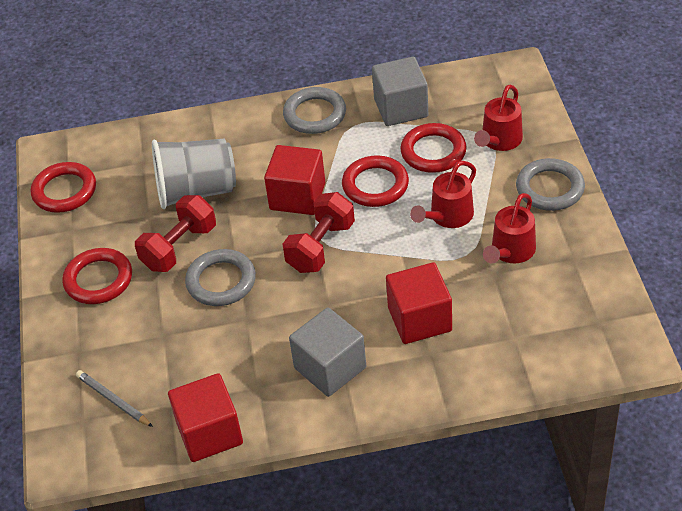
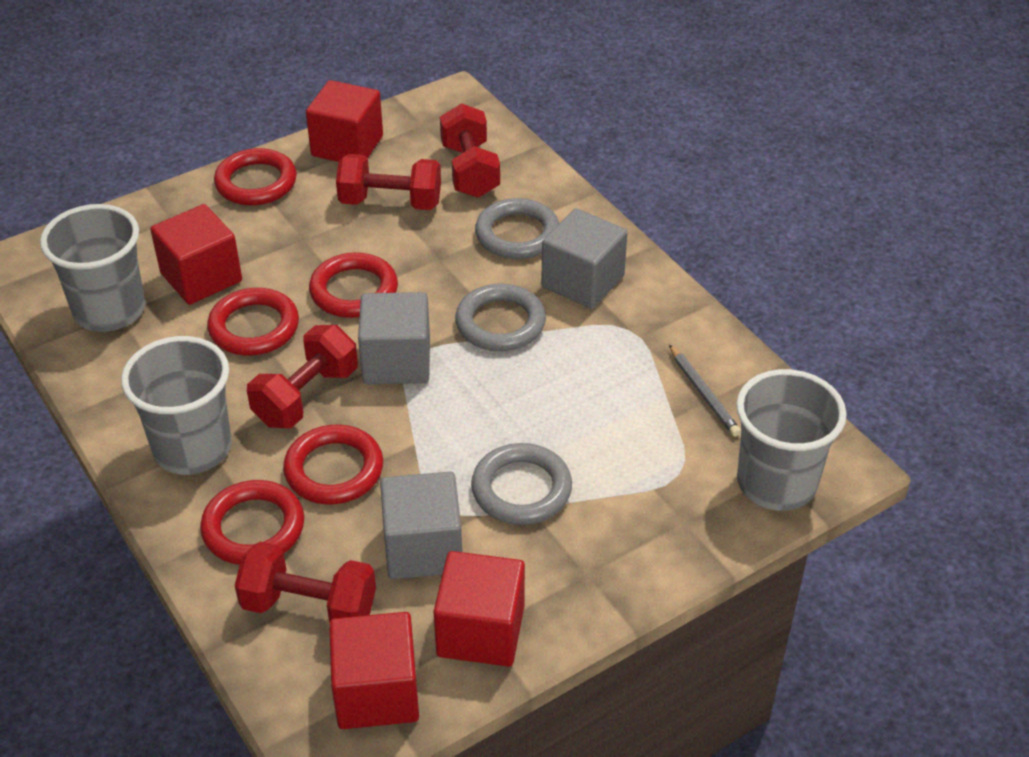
grey cube: [289,307,366,397] [372,56,428,126] = 2 -> [358,292,430,384] [380,471,462,579] [541,208,628,309] = 3
grey cup: [152,139,236,209] = 1 -> [40,204,145,332] [121,336,232,475] [736,369,847,511] = 3
red cube: [168,373,243,462] [264,145,325,215] [386,262,452,344] = 3 -> [150,204,242,305] [306,80,383,162] [329,612,419,729] [433,551,525,667] = 4
red dumbbell: [135,195,216,272] [283,192,355,273] = 2 -> [235,542,376,623] [247,325,358,428] [336,154,441,210] [440,103,500,198] = 4
red ring: [31,162,96,213] [62,248,132,304] [342,155,409,207] [400,123,467,173] = 4 -> [200,480,304,565] [207,288,299,355] [214,148,297,205] [283,425,383,504] [309,252,398,318] = 5
red watering can: [410,161,476,228] [474,84,523,151] [483,193,536,263] = 3 -> none = 0

